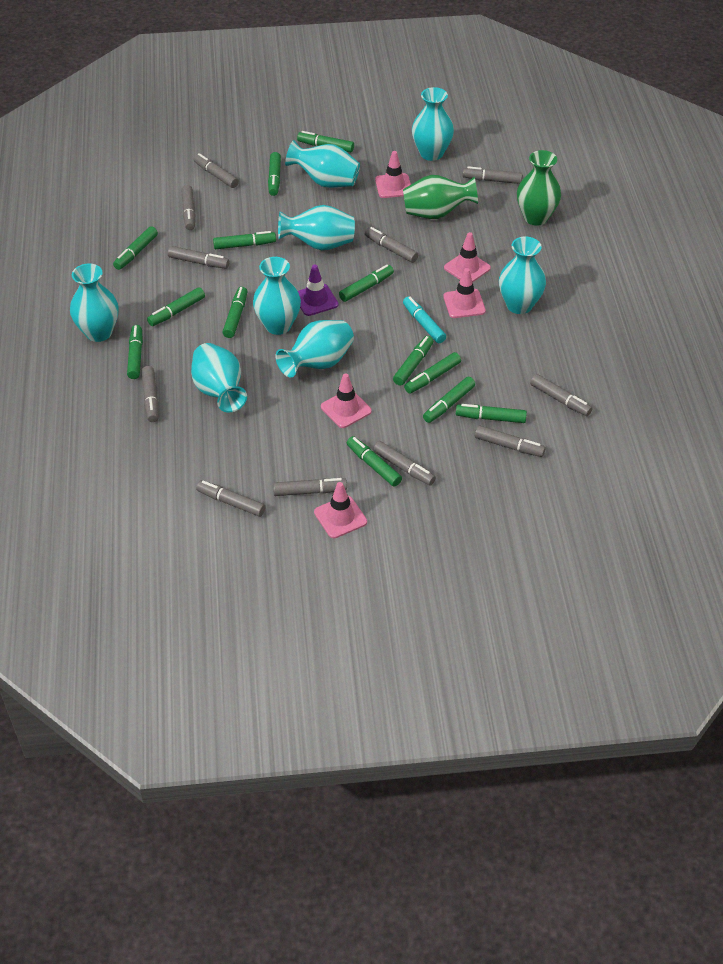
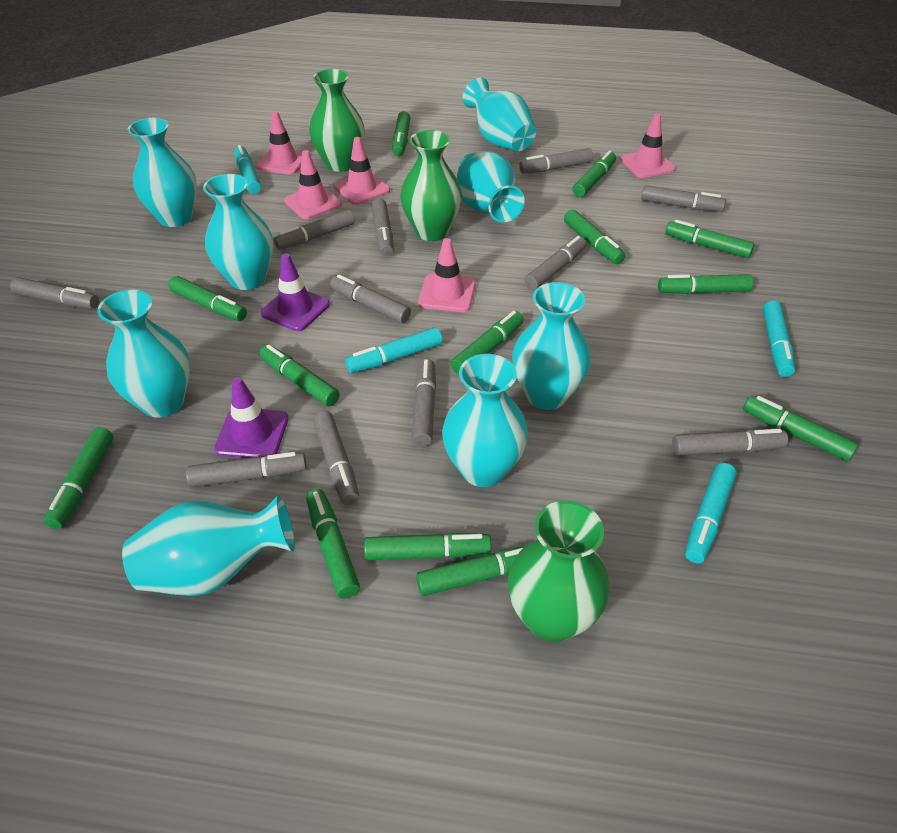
green vase: [403,175,478,219] [517,150,561,226] = 2 -> [309,69,365,172] [400,130,462,241] [508,501,610,642] = 3
purple traffic cone: [298,264,338,316] = 1 -> [214,377,289,458] [260,254,330,331] = 2
turquoise marker: [403,296,446,343] = 1 -> [235,145,261,194] [345,327,443,373] [685,463,737,563] [763,301,795,377] = 4

